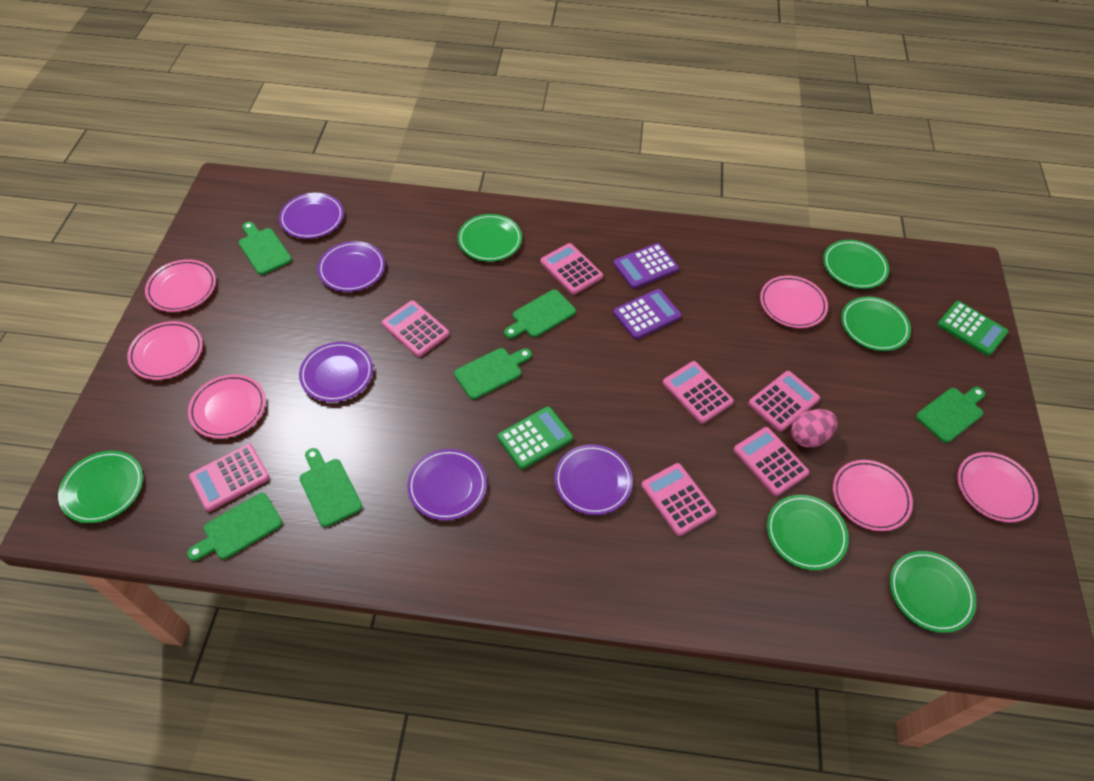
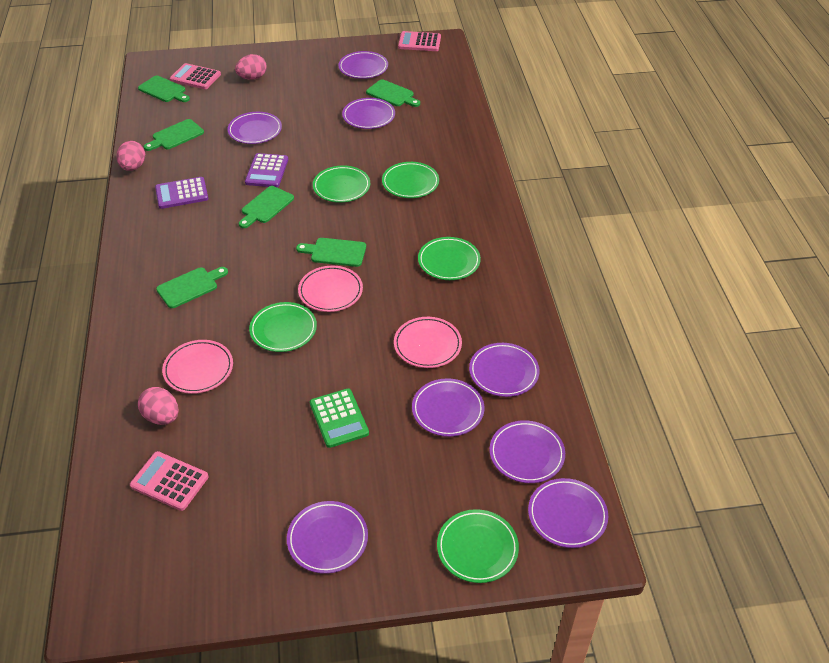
green calculator: [498,406,573,469] [937,301,1008,356] = 2 -> [310,388,369,448] = 1
green plate: [58,451,143,523] [458,214,522,262] [767,495,849,570] [823,240,889,289] [841,297,911,351] [890,551,976,633] = 6 -> [249,302,317,352] [313,165,370,203] [382,162,439,198] [418,237,481,280] [437,509,519,583] = 5
pink calculator: [189,444,270,511] [382,300,450,357] [540,243,603,295] [641,463,716,536] [663,361,734,424] [733,427,809,496] [748,371,820,432] = 7 -> [130,451,209,511] [170,63,221,89] [398,31,441,51] = 3
pink egg: [791,409,838,448] = 1 -> [116,141,145,171] [138,387,178,425] [235,54,266,80] = 3
pink plate: [127,321,203,380] [145,259,216,312] [188,374,266,438] [760,276,828,328] [833,460,913,531] [957,452,1038,522] = 6 -> [162,340,233,394] [298,266,363,312] [394,317,462,368] = 3
purple plate: [279,193,344,239] [299,342,373,402] [318,241,385,292] [407,449,487,520] [554,444,633,515] = 5 -> [227,112,282,144] [287,501,368,574] [338,51,388,79] [342,98,395,129] [412,378,484,437] [469,343,539,397] [489,420,565,483] [528,478,608,548] = 8

